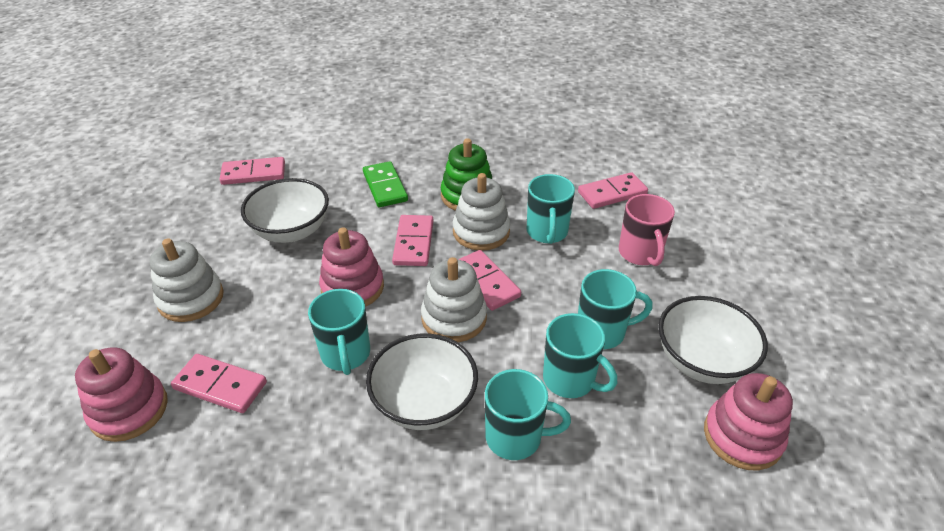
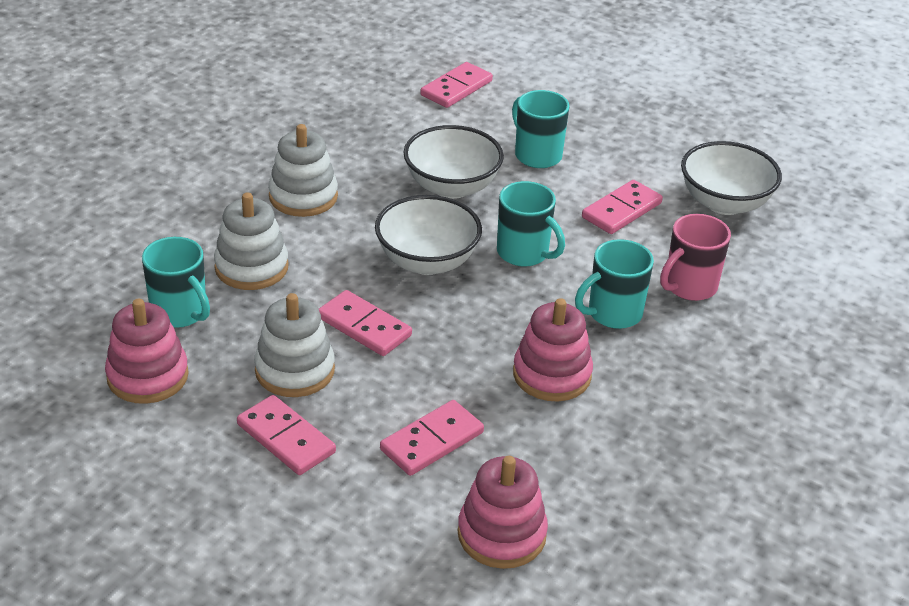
green domino: [363,161,408,207] = 1 -> none = 0
green stacking toy: [441,138,492,211] = 1 -> none = 0
turquoise mug: [308,289,370,375] [485,369,571,460] [527,174,575,244] [543,313,617,398] [578,269,653,349] = 5 -> [142,237,210,328] [497,181,565,267] [512,90,569,168] [575,239,654,329] = 4

